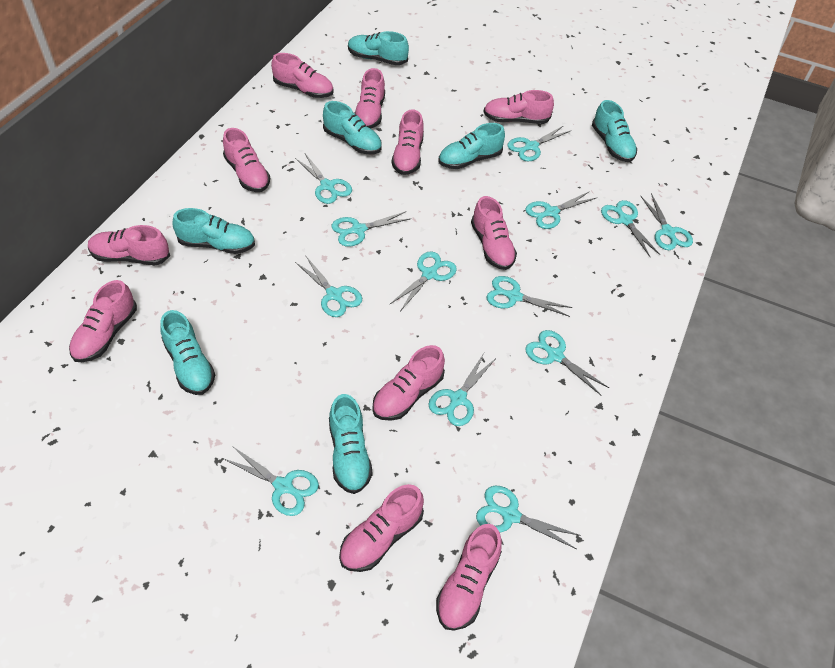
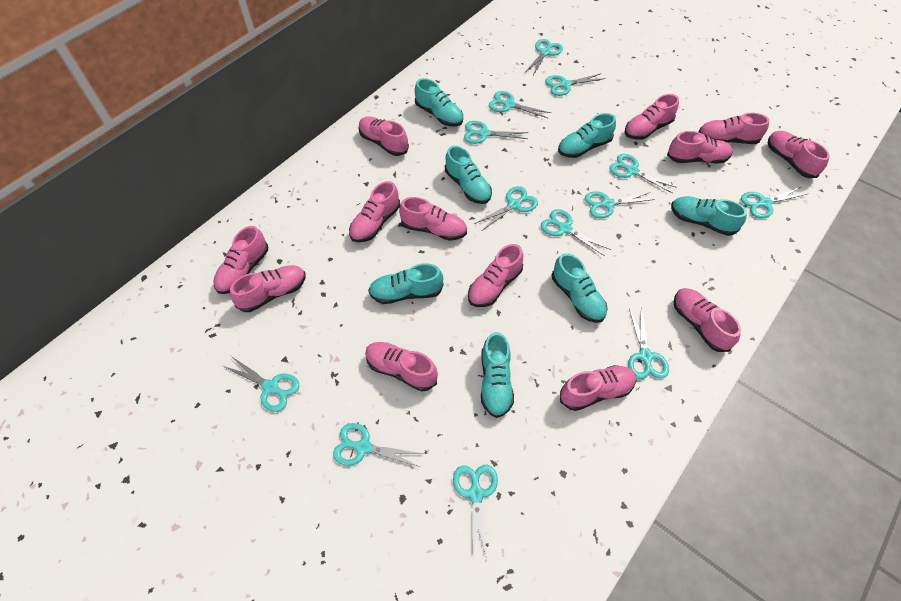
pink shoe: [69,280,137,362] [88,225,170,265] [223,128,270,192] [271,53,334,98] [339,484,424,572] [355,68,385,129] [372,345,445,421] [392,109,424,175] [436,524,502,631] [471,196,517,270] [483,90,554,124] = 11 -> [214,226,268,294] [230,265,306,312] [349,181,400,242] [358,116,409,156] [365,342,438,391] [399,197,467,241] [468,244,523,307] [560,365,636,411] [624,94,679,140] [667,131,733,163] [674,288,741,352] [699,113,769,144] [768,131,830,178] = 13

